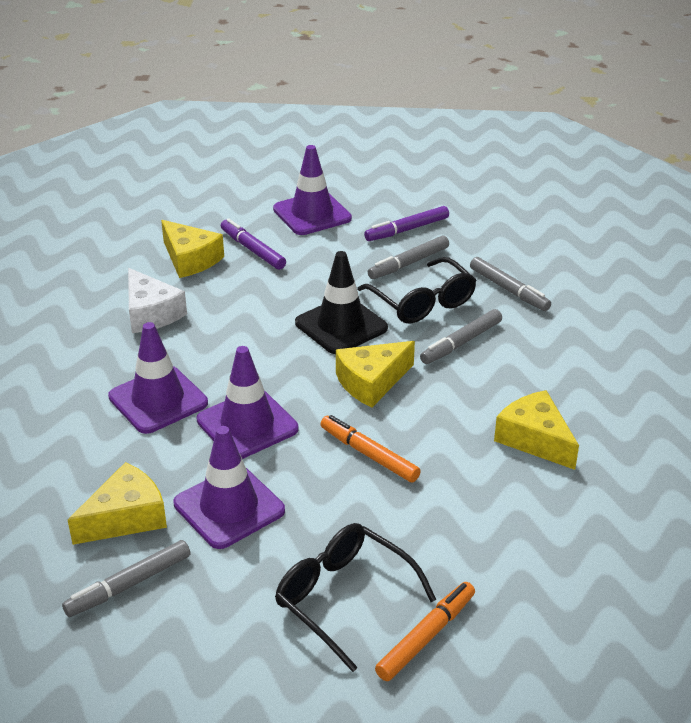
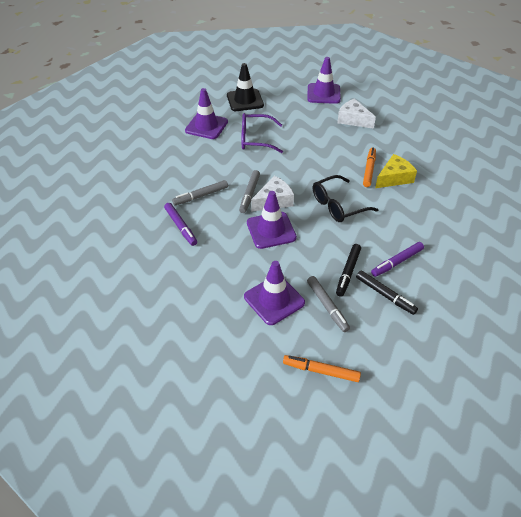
black glasses: [275,523,436,672] [357,257,477,324] = 2 -> [313,175,378,222] = 1
black marker: none = 0 -> [336,244,361,297] [356,270,418,315] = 2
grey marker: [62,540,191,617] [368,236,449,279] [420,309,502,364] [470,257,551,311] = 4 -> [172,180,228,205] [239,170,260,213] [307,276,350,332] = 3
purple glasses: none = 0 -> [242,113,283,153] = 1
white cheese: [128,268,187,333] = 1 -> [251,176,294,212] [337,99,376,129] = 2
yellow cheese: [68,462,167,545] [161,220,224,278] [336,341,415,407] [494,390,579,470] = 4 -> [375,154,417,188] = 1

